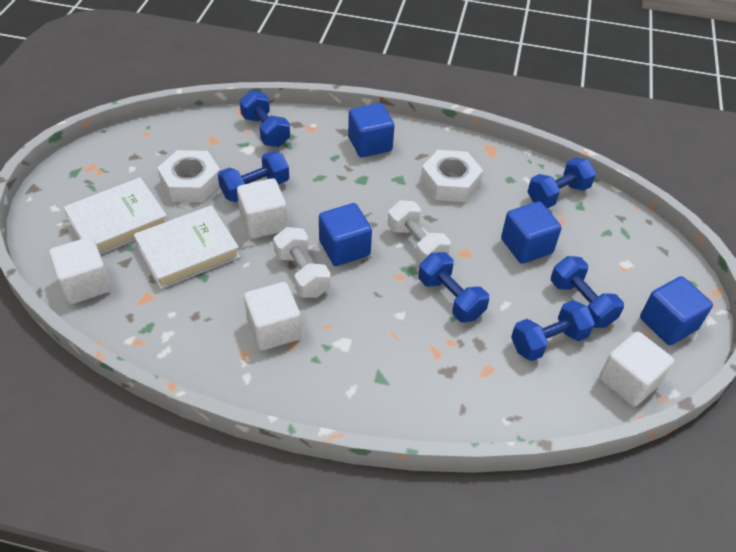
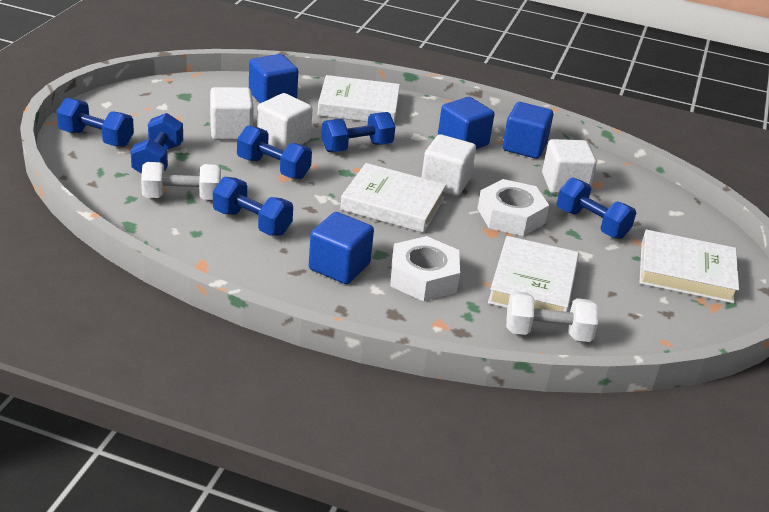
white book: [63,177,167,255] [134,205,240,289] = 2 -> [317,75,400,124] [340,163,446,233] [488,236,579,312] [639,229,739,303] = 4

